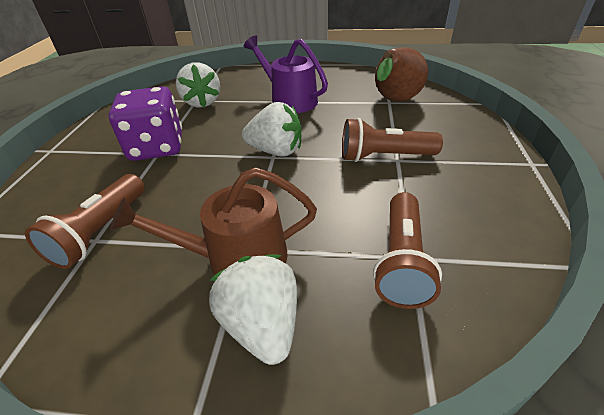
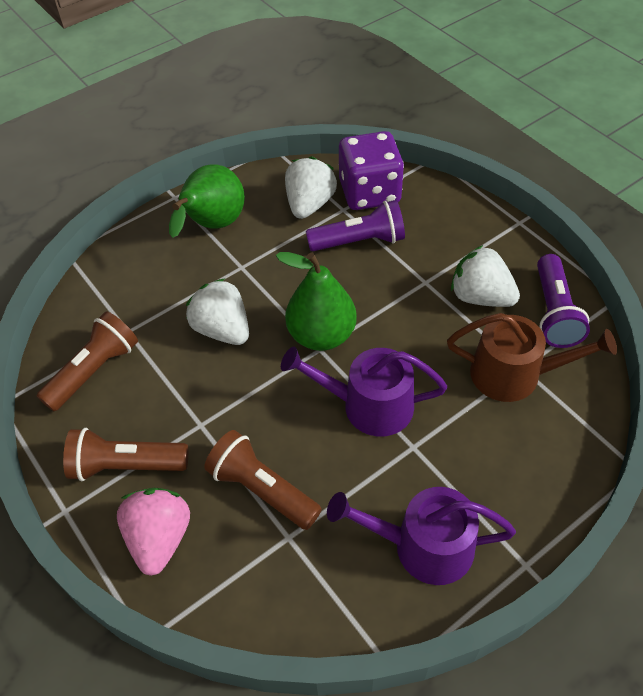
brown pear: [375,47,428,101] = 1 -> none = 0
green pear: none = 0 -> [169,164,245,238] [276,252,357,351] = 2
pink strawberry: none = 0 -> [117,488,190,576] = 1
purple flashlight: none = 0 -> [306,200,405,251] [537,254,590,348] = 2
purple watering can: [244,36,328,113] = 1 -> [281,347,447,437] [327,487,516,585] = 2

